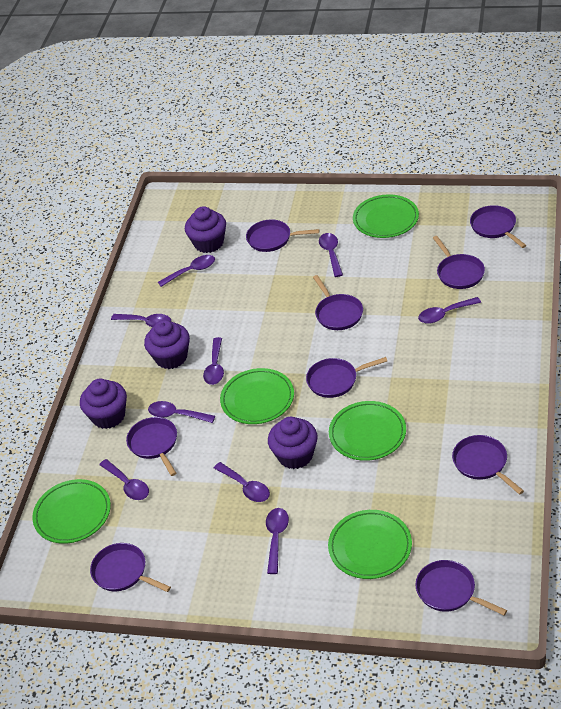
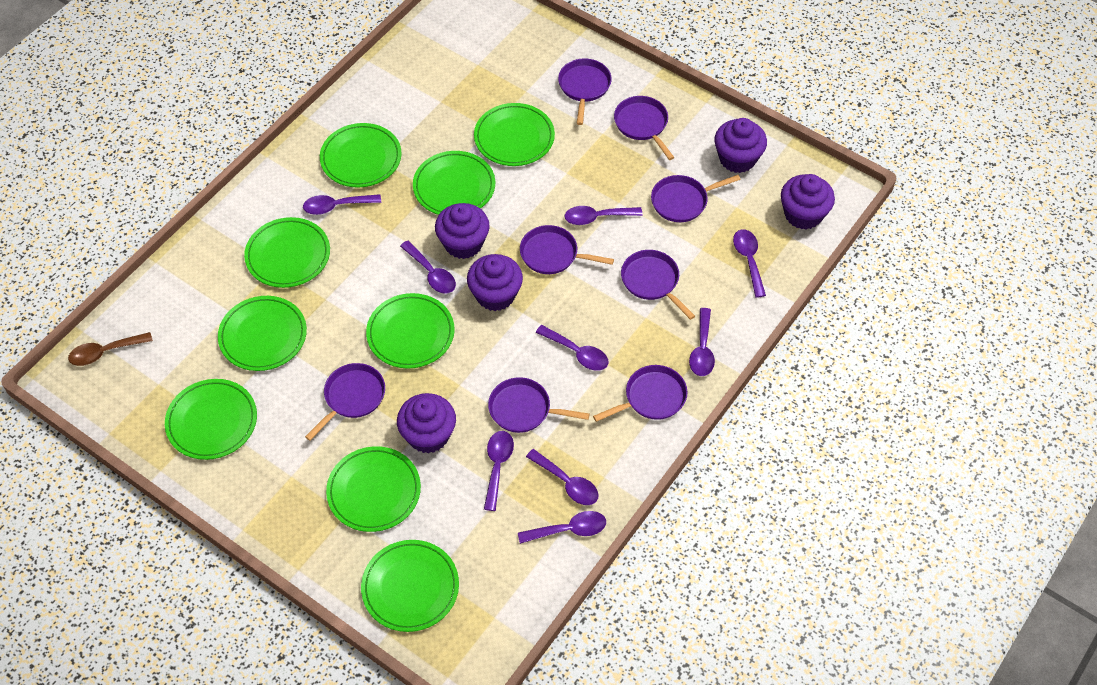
brown spoon: none = 0 -> [68,332,153,366] = 1
green plate: [32,479,111,544] [220,368,294,424] [328,510,412,579] [329,401,406,461] [353,194,419,238] = 5 -> [165,379,257,460] [218,296,307,371] [244,217,330,288] [320,123,402,187] [326,446,421,532] [361,540,459,632] [366,293,455,369] [413,151,495,215] [474,103,555,166] = 9
purple cupcake: [80,379,127,429] [144,320,190,369] [185,206,226,253] [268,417,318,469] = 4 -> [397,393,456,453] [435,203,490,259] [467,254,523,311] [714,118,767,173] [781,174,835,230] = 5
purple pan: [90,543,171,592] [126,417,177,476] [246,219,319,252] [306,357,387,398] [313,275,363,330] [416,560,507,615] [433,236,485,289] [452,435,524,495] [470,205,526,248] = 9 -> [305,363,385,441] [488,377,590,433] [520,225,614,274] [558,59,612,125] [593,365,687,422] [614,96,675,160] [621,250,695,320] [651,175,741,222] = 8

